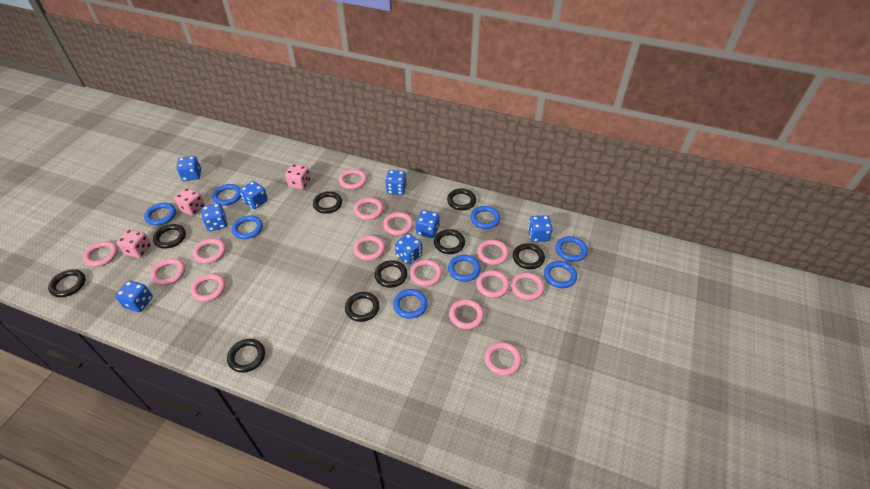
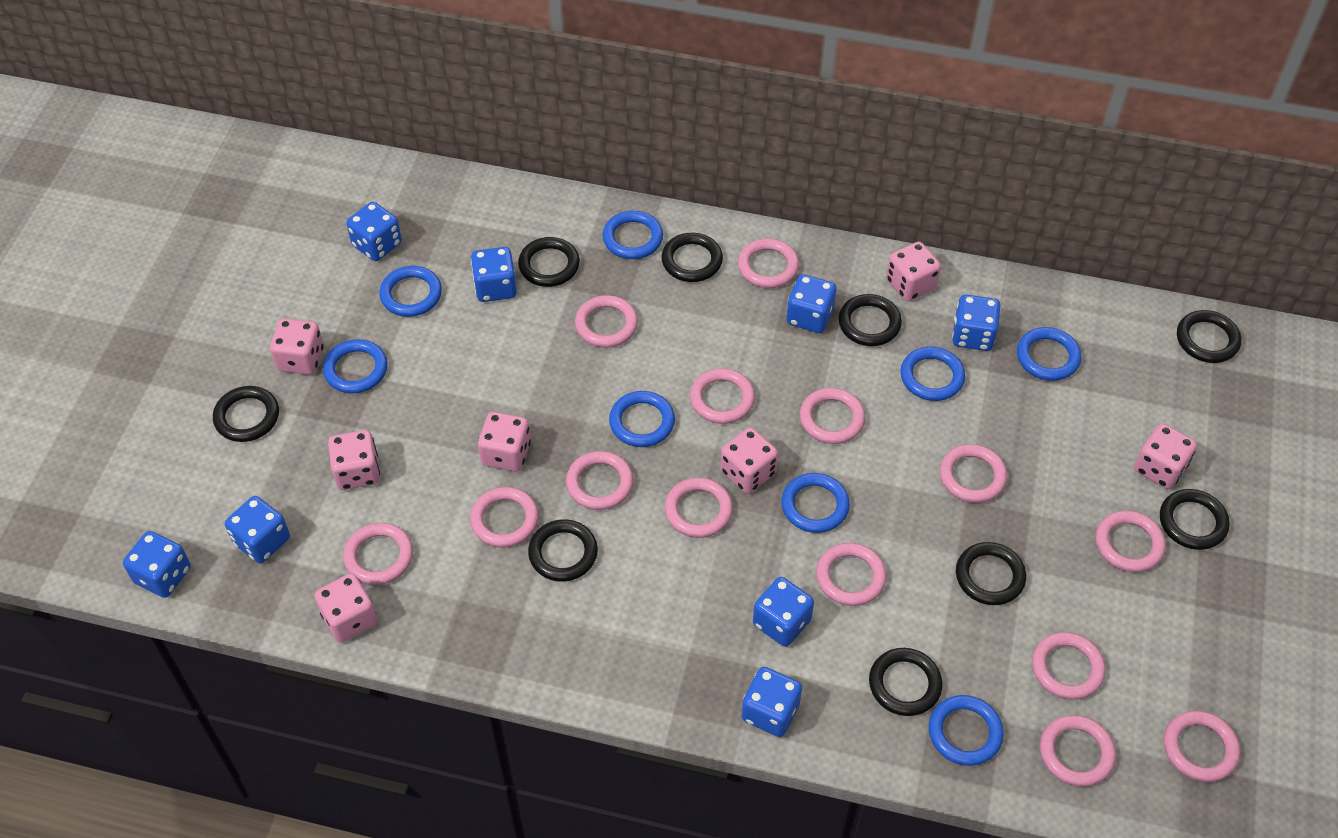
pink dice: [117,229,151,258] [174,188,205,216] [285,164,311,190] = 3 -> [270,318,324,375] [314,573,377,642] [328,430,380,490] [478,412,531,472] [721,428,778,493] [886,242,941,301] [1134,424,1197,489] = 7

